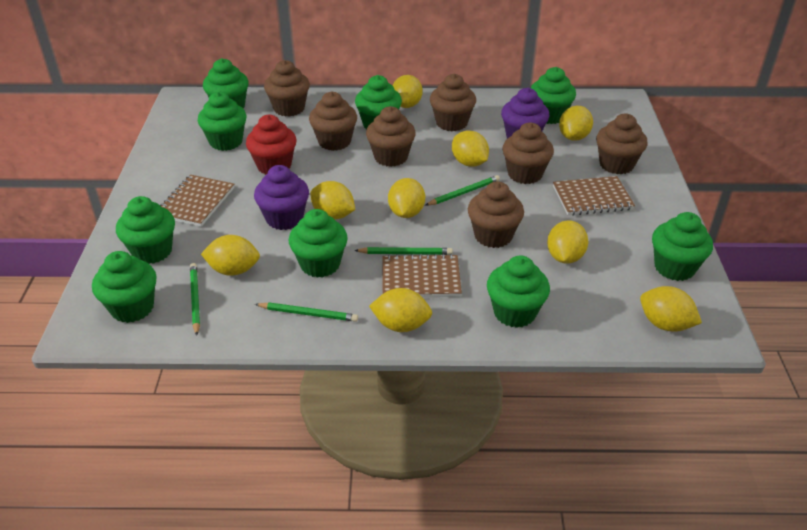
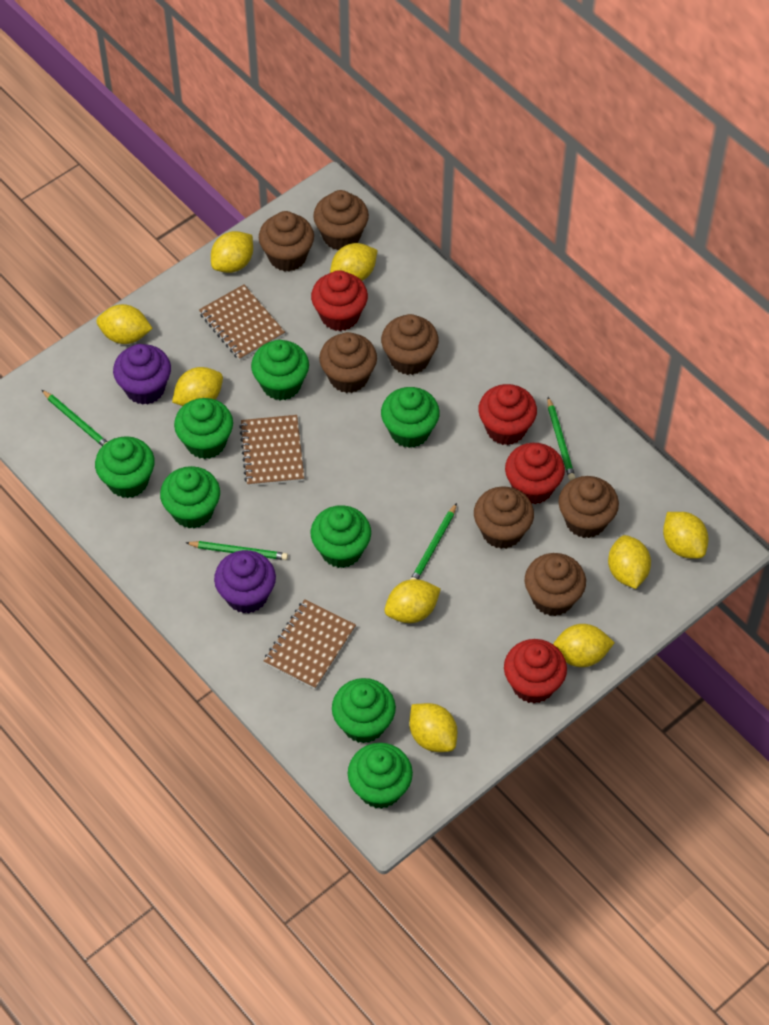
green cupcake: [92,251,157,323] [116,196,175,264] [198,92,247,151] [203,58,249,109] [289,209,348,278] [355,75,402,130] [487,255,550,328] [531,67,576,124] [652,212,713,281] = 9 -> [95,436,155,498] [160,466,220,529] [174,398,233,459] [251,340,309,400] [311,505,371,568] [332,678,396,744] [348,743,413,809] [381,387,440,448] = 8
red cupcake: [246,115,297,175] = 1 -> [311,270,368,331] [478,384,537,445] [504,639,567,703] [505,443,565,504] = 4

